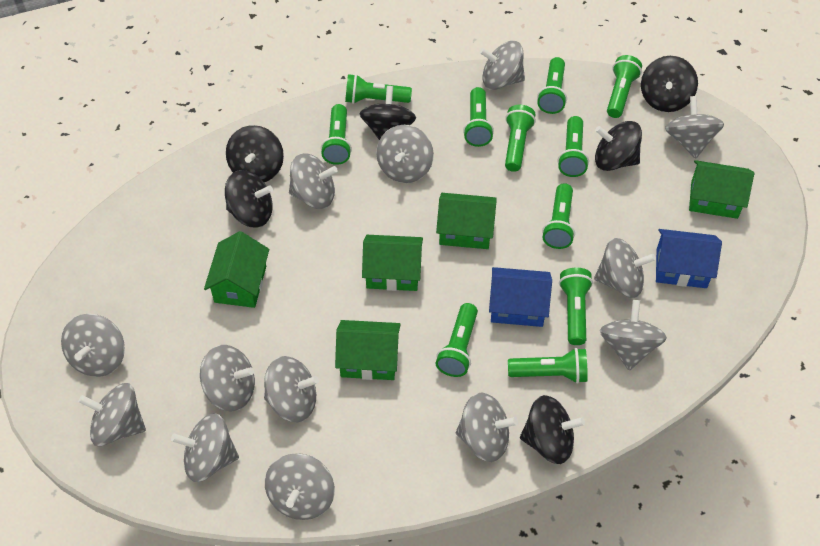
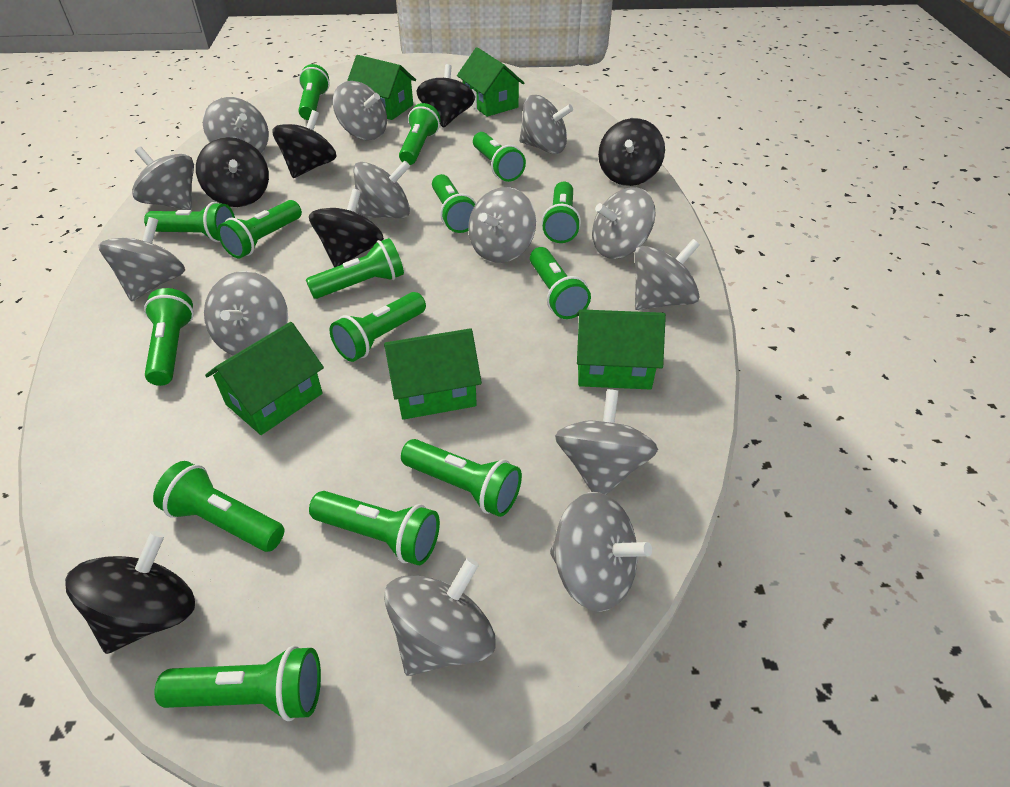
blue house: [489,267,552,327] [656,229,722,288] = 2 -> none = 0
green flashlight: [321,104,352,165] [345,74,412,104] [436,303,478,377] [463,87,494,147] [505,105,536,172] [508,348,588,384] [537,57,567,114] [542,183,575,249] [558,116,589,177] [559,268,593,345] [607,55,642,118] = 11 -> [144,202,235,242] [144,288,194,386] [153,461,285,552] [154,646,321,721] [217,200,302,258] [298,64,330,120] [306,238,404,299] [309,491,440,565] [330,292,426,362] [399,103,440,165] [401,439,522,517] [432,174,476,233] [473,132,526,182] [530,247,591,319] [542,182,581,243] = 15

